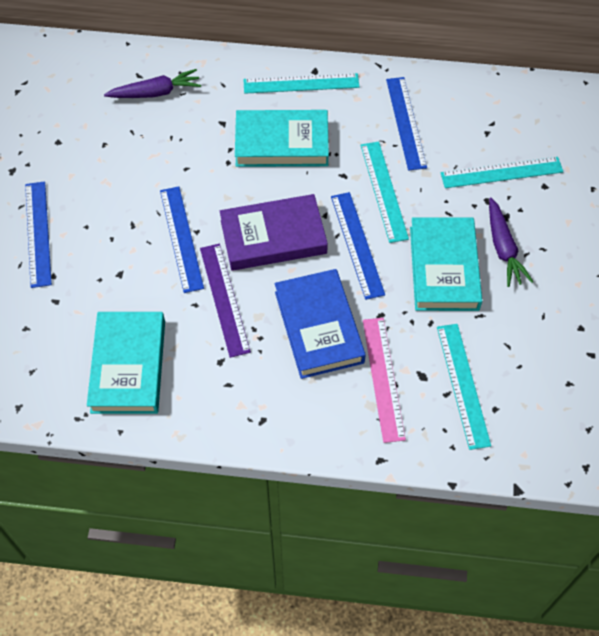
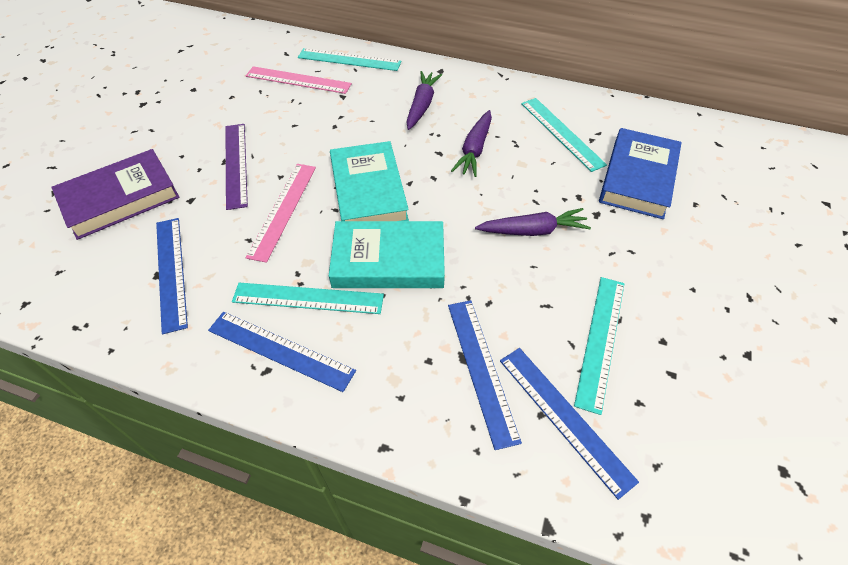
pink ruler: [363,318,406,443] = 1 -> [246,66,352,94] [246,164,316,263] = 2
purple carrot: [104,69,201,98] [489,197,533,287] = 2 -> [407,71,442,130] [451,110,492,177] [475,208,591,236] = 3
turquoise book: [87,312,165,414] [235,110,329,167] [410,217,482,311] = 3 -> [329,221,445,288] [330,141,409,221] = 2

